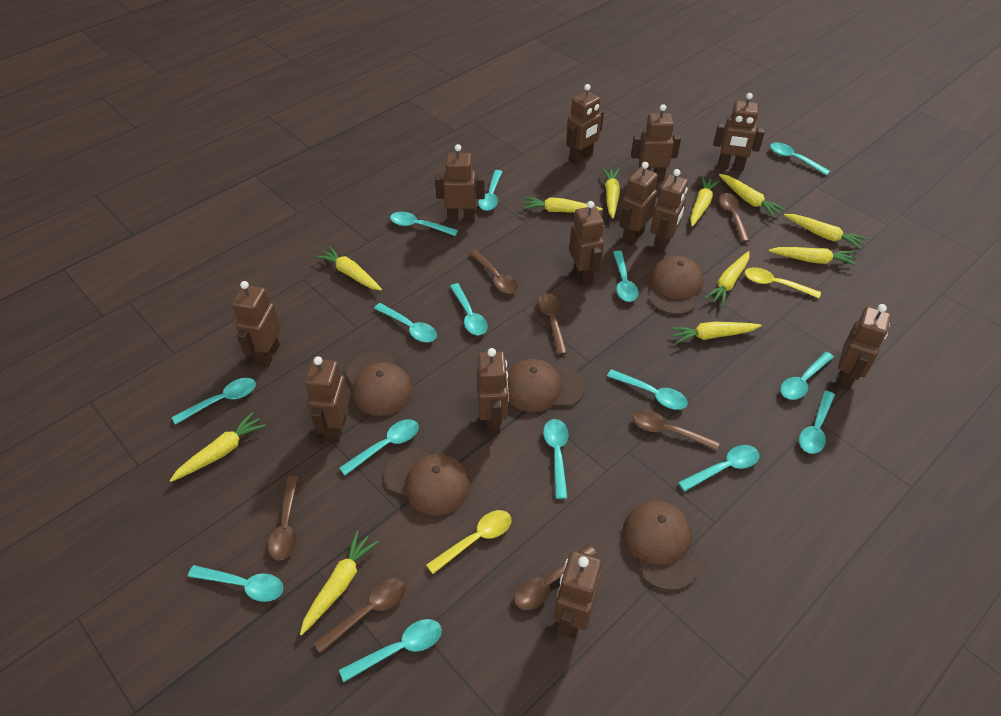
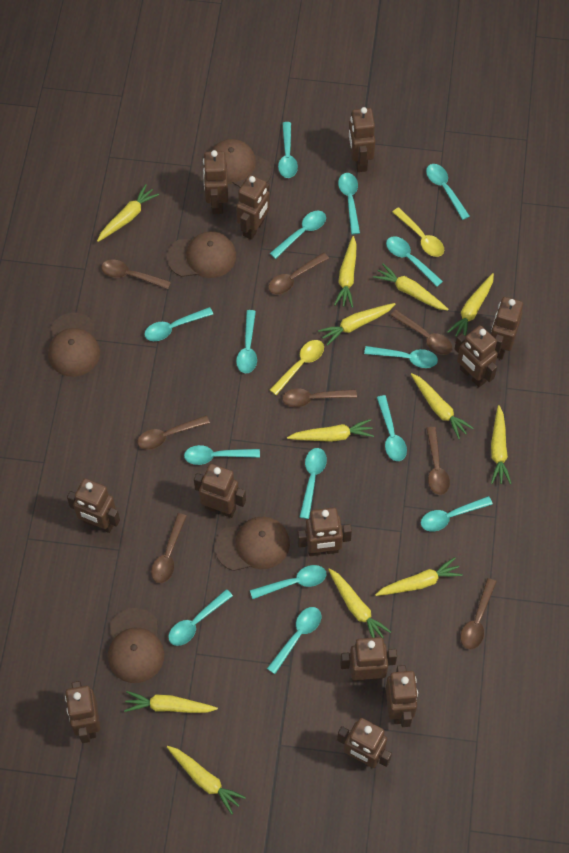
brown spoon: [268,476,298,561] [313,578,406,654] [469,250,518,293] [514,545,597,610] [537,293,567,355] [633,410,720,451] [719,193,750,242] = 7 -> [101,259,171,289] [137,415,210,450] [151,513,187,583] [268,252,329,295] [283,388,357,407] [390,309,452,355] [427,427,450,495] [461,578,496,649] = 8
yellow carrot: [169,412,266,482] [300,531,378,636] [315,246,382,291] [522,197,603,213] [602,168,620,219] [670,321,762,344] [690,177,720,227] [705,251,749,306] [719,174,786,218] [769,247,857,265] [784,214,867,250] = 11 -> [97,184,159,242] [124,691,218,713] [167,746,246,815] [287,419,374,442] [318,303,395,346] [328,568,391,638] [334,236,357,308] [373,264,449,311] [375,557,463,596] [411,373,474,439] [447,273,494,337] [491,405,511,484] = 12

